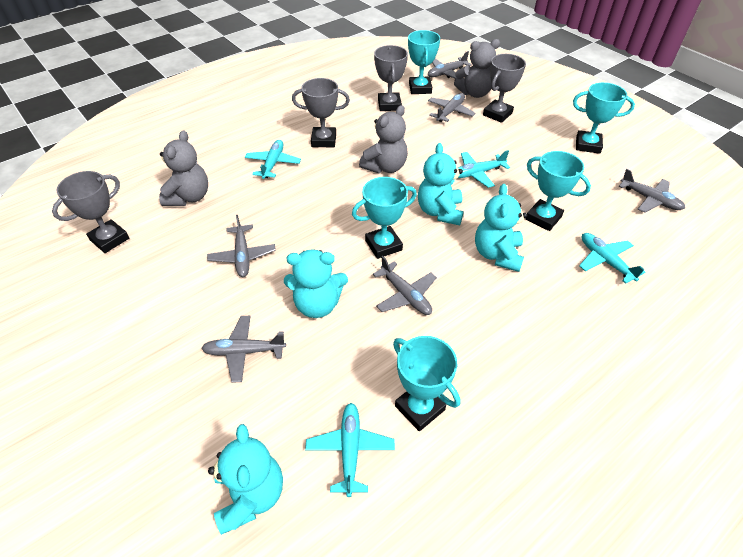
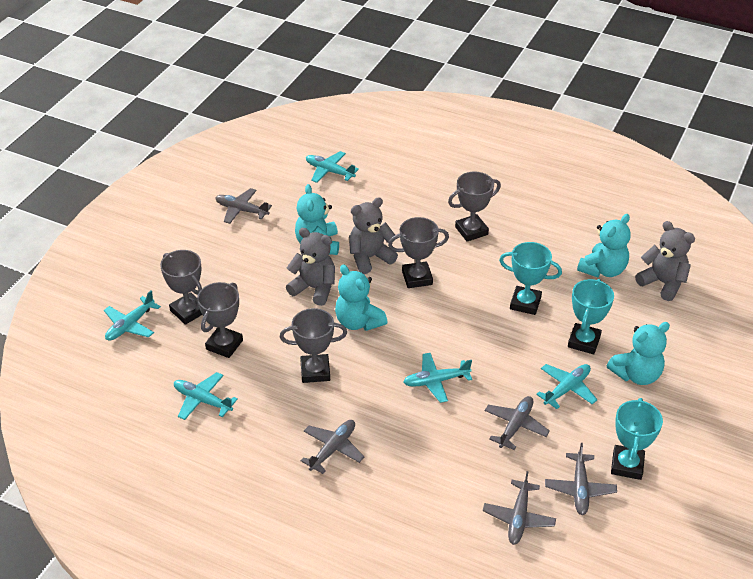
grey plane: [202,316,286,383] [207,215,276,277] [373,256,437,315] [428,51,472,79] [428,93,476,122] [619,169,685,213] = 6 -> [215,188,272,224] [301,420,364,474] [483,471,556,545] [484,396,550,450] [545,443,617,515] = 5
grey trophy: [52,171,129,253] [292,78,350,147] [374,45,408,111] [483,54,526,123] = 4 -> [160,250,202,325] [197,282,243,358] [280,308,347,383] [388,217,449,288] [448,171,501,242] = 5
turquoise plane: [245,140,301,179] [305,403,395,497] [458,150,510,188] [579,233,645,284] = 4 -> [104,290,161,341] [174,372,238,420] [306,151,359,183] [403,353,472,403] [536,364,598,409] = 5
turquoise trophy: [352,177,417,259] [393,336,460,432] [408,30,440,94] [526,151,591,231] [573,82,635,154] = 5 -> [499,242,562,315] [568,279,614,354] [611,398,663,480] = 3

